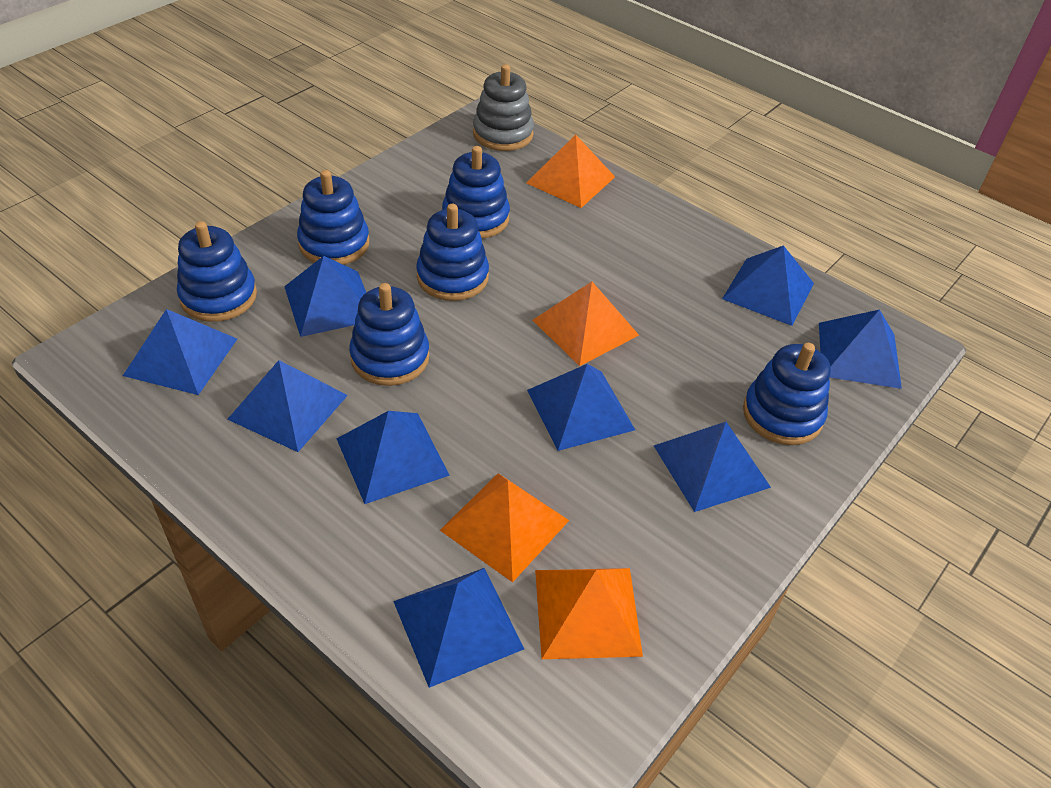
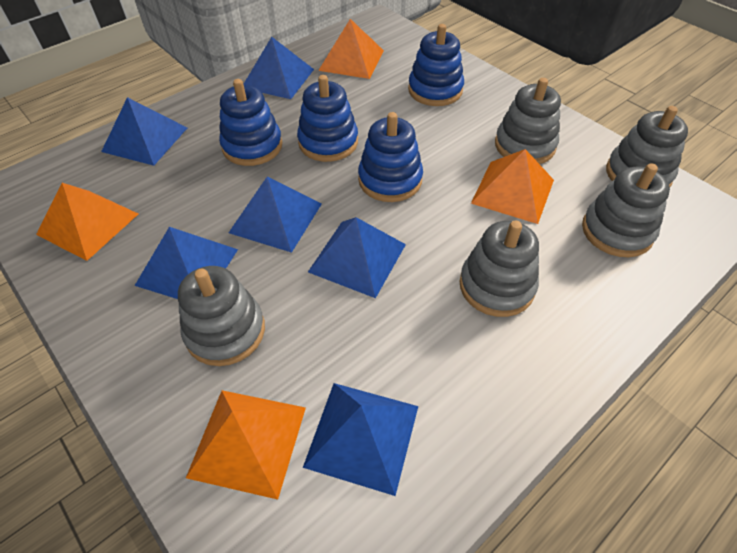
blue pyramid: [123,309,237,395] [227,360,348,452] [284,256,366,337] [337,411,450,504] [393,568,524,688] [527,364,635,451] [654,422,771,512] [722,245,814,326] [819,309,902,389] = 9 -> [101,97,187,166] [134,227,238,299] [229,176,322,253] [243,37,314,99] [303,383,418,496] [308,217,406,298] = 6
blue stacking toy: [177,221,257,322] [297,170,369,265] [349,283,429,386] [416,204,489,301] [442,146,510,238] [743,343,831,445] = 6 -> [219,79,282,166] [297,75,358,162] [358,112,423,202] [408,24,464,106] = 4
grey stacking toy: [473,64,534,151] = 1 -> [178,266,265,366] [459,220,539,317] [495,78,561,164] [582,163,670,257] [606,106,688,187] = 5

